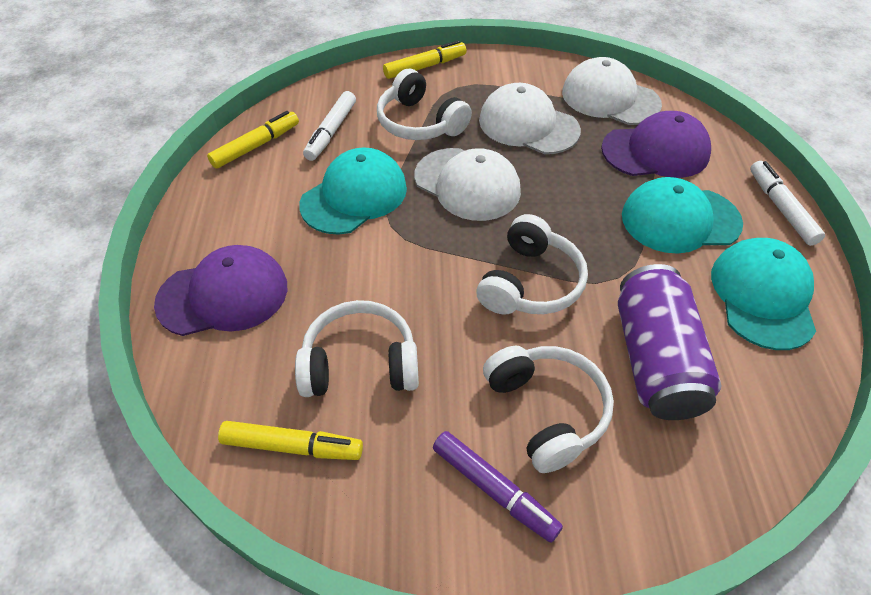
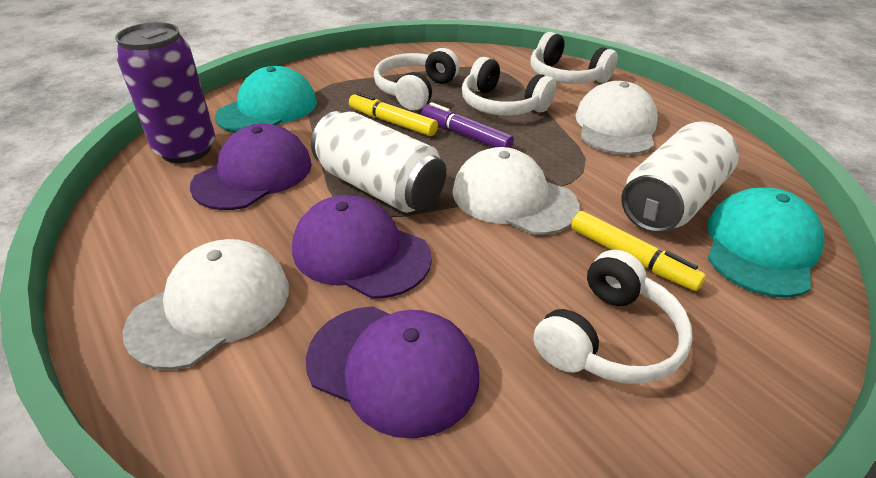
purple cap: [154,245,287,336] [601,111,711,178] = 2 -> [190,124,312,210] [292,195,432,299] [306,306,479,439] = 3
turquoise cap: [299,147,407,235] [622,177,743,253] [711,238,816,350] = 3 -> [215,66,317,133] [707,188,824,298] = 2
white can: none = 0 -> [311,111,446,213] [621,121,739,233] = 2
white marker: [303,91,356,161] [750,161,825,246] = 2 -> none = 0
yellow marker: [207,111,299,169] [218,421,363,460] [383,40,466,79] = 3 -> [349,92,438,136] [571,211,706,291] = 2

